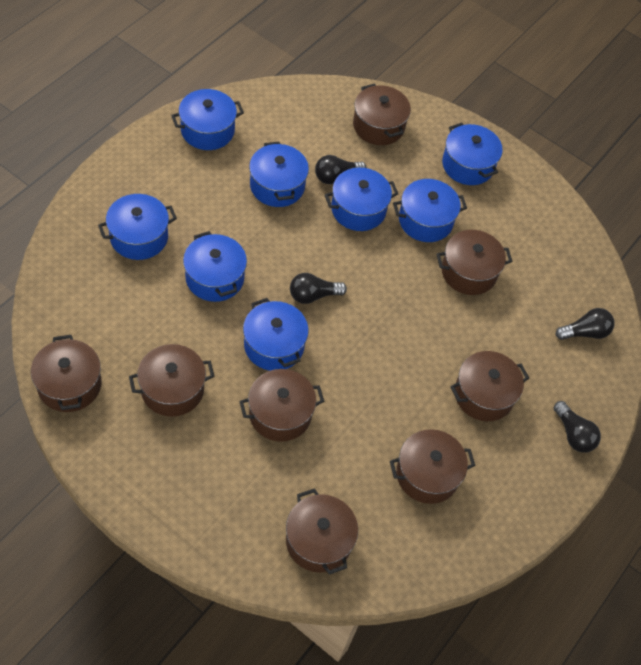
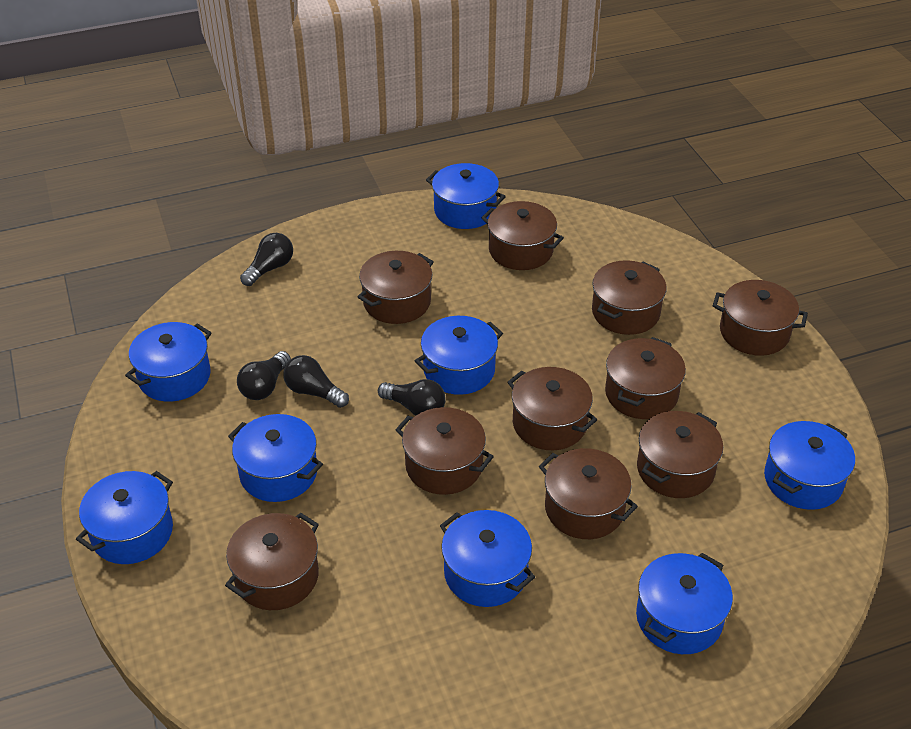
brown pot: [31,335,101,412] [129,344,214,417] [239,369,324,442] [286,488,358,575] [353,83,411,145] [390,429,475,504] [436,230,513,295] [450,351,529,421] = 8 -> [225,513,319,610] [357,251,434,324] [396,407,494,495] [481,201,564,270] [508,367,597,450] [539,448,638,539] [592,260,667,335] [605,337,686,419] [637,411,723,498] [713,280,808,356] = 10

